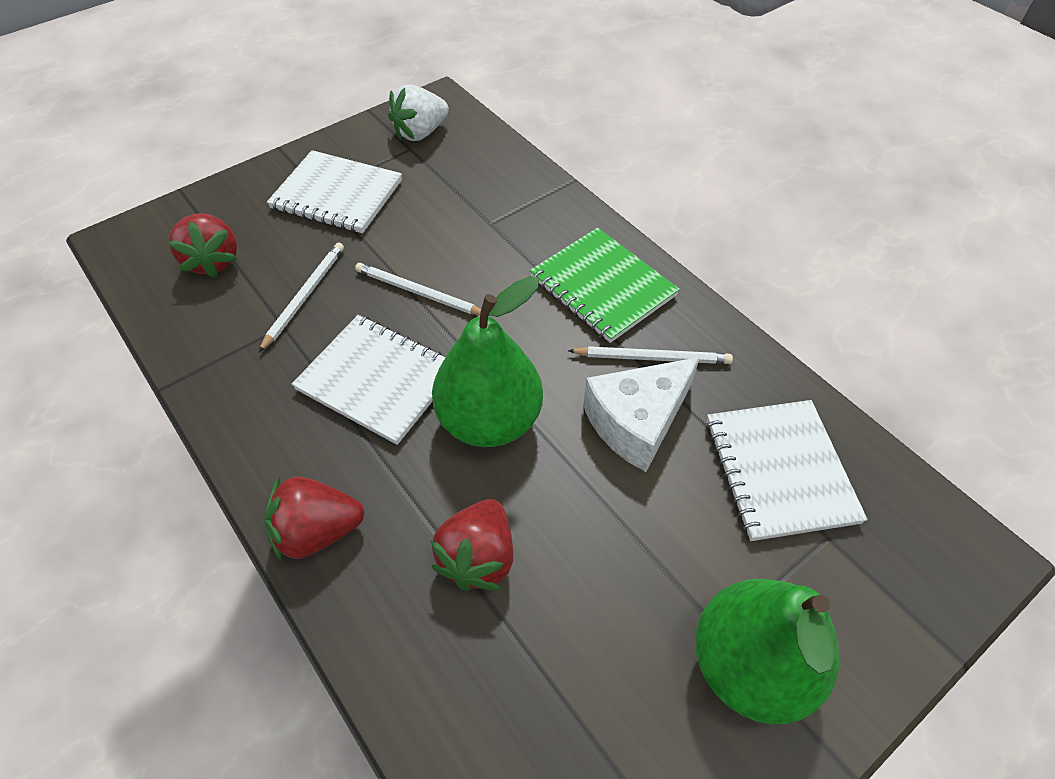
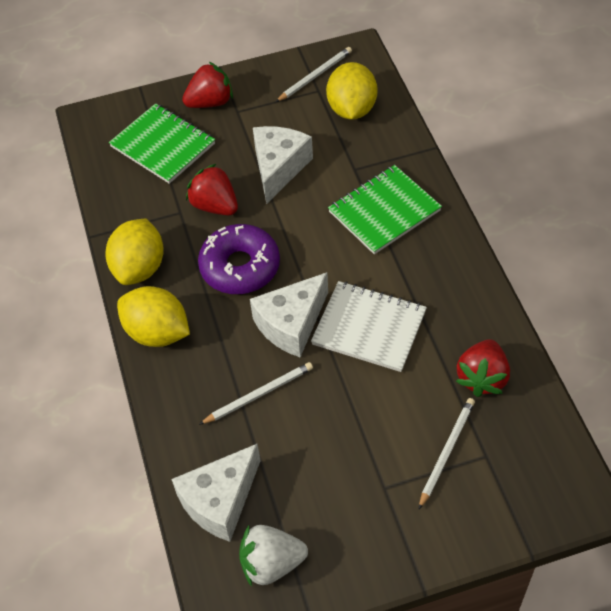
green notebook: [530,228,680,343] = 1 -> [109,103,215,184] [328,165,442,255] = 2
green pear: [432,276,543,447] [695,579,839,725] = 2 -> none = 0
purple donut: none = 0 -> [198,224,280,294] = 1
white cheese: [583,357,700,472] = 1 -> [171,443,261,542] [250,272,328,357] [253,126,313,204] = 3
white notebook: [267,150,402,233] [292,315,446,445] [706,400,868,541] = 3 -> [311,281,427,372] = 1
yellow lemon: none = 0 -> [105,219,164,285] [117,286,190,347] [326,62,377,120] = 3

